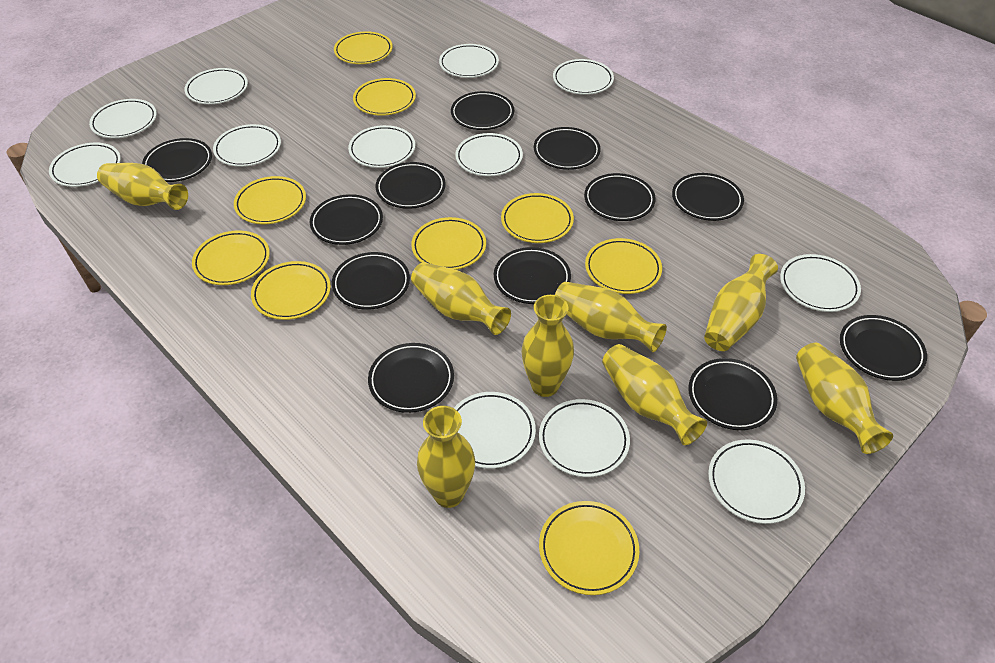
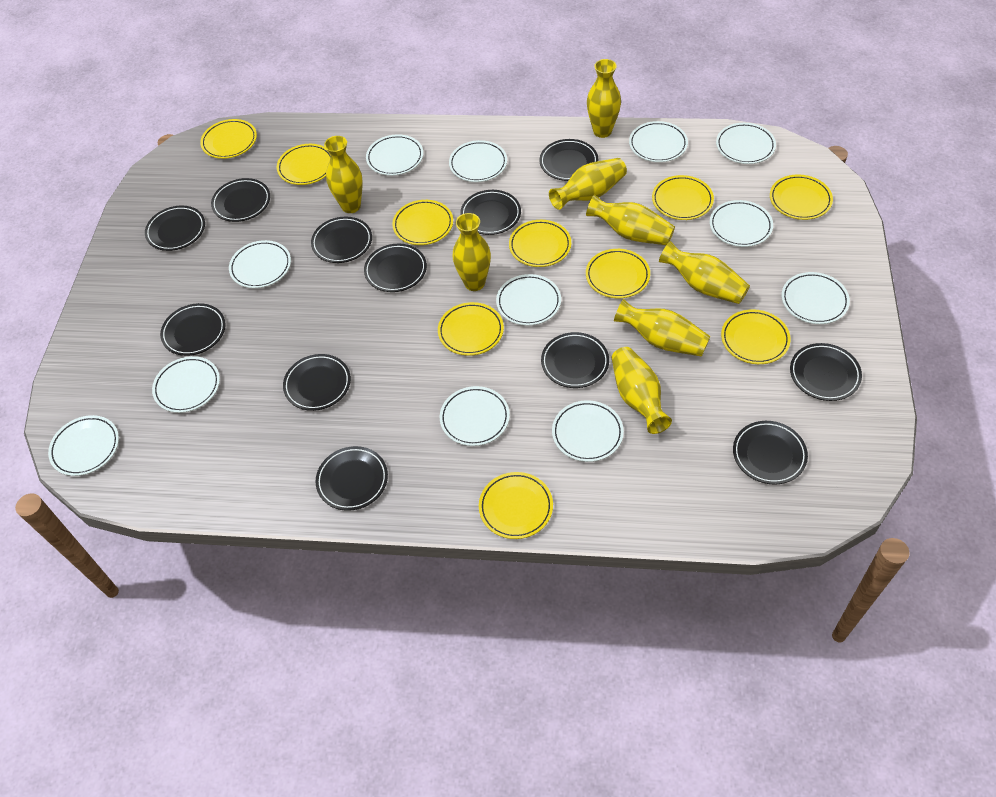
yellow plate: [192,231,270,285] [234,176,306,224] [251,261,331,320] [334,31,393,64] [353,78,416,116] [411,217,486,270] [501,193,574,243] [539,501,639,595] [585,238,662,294] = 9 -> [200,119,257,159] [277,144,331,185] [392,200,453,245] [438,302,504,356] [479,472,553,539] [509,220,571,267] [586,249,650,298] [652,175,714,220] [721,309,791,364] [770,174,833,220] = 10

